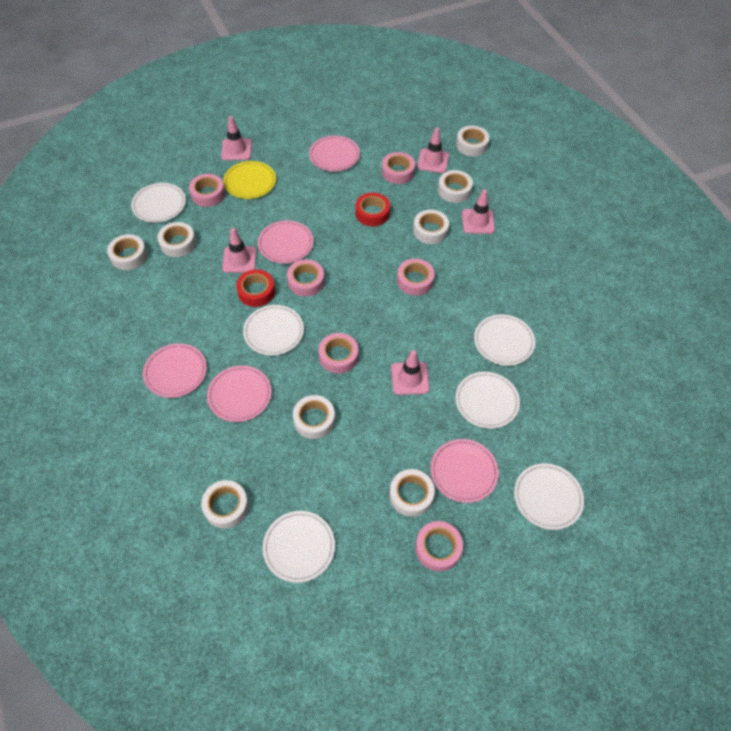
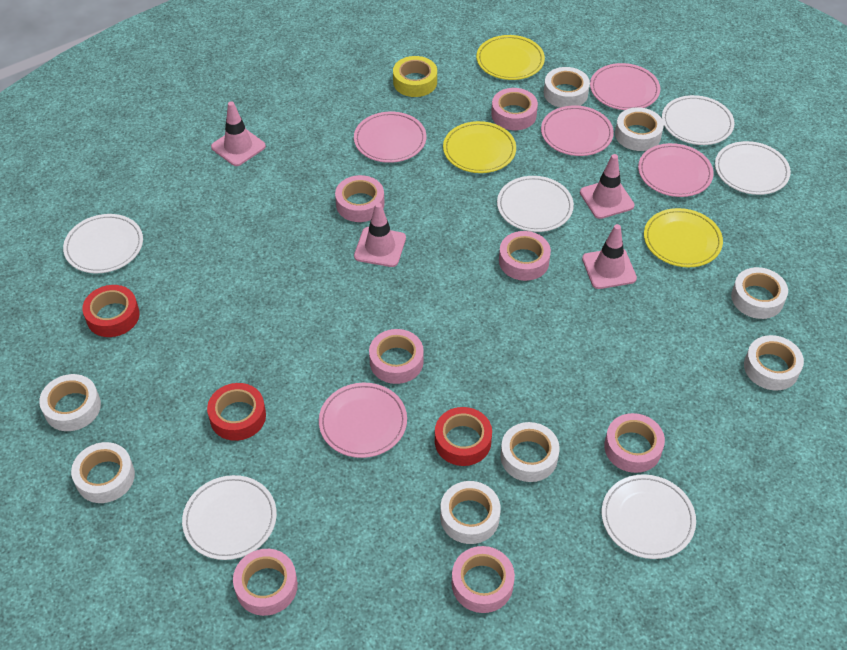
pink tape: [189,174,225,207] [287,259,325,296] [319,333,358,374] [382,152,415,184] [397,259,435,296] [415,521,463,571] = 6 -> [233,549,298,616] [335,175,385,222] [369,329,424,384] [452,546,515,613] [491,88,538,130] [499,231,551,281] [604,413,665,473] = 7
pink traffic cone: [221,116,252,160] [222,228,257,273] [391,350,429,395] [417,128,449,173] [462,189,495,234] = 5 -> [211,101,266,166] [354,203,406,267] [580,154,635,219] [582,224,637,289] = 4
red tape: [236,269,275,307] [355,193,390,226] = 2 -> [82,285,140,337] [207,383,266,441] [435,407,492,466] = 3
yellow plate: [223,161,276,199] = 1 -> [443,121,516,173] [476,35,545,80] [644,208,723,267] = 3
yellow tape: none = 0 -> [393,56,437,97] = 1

